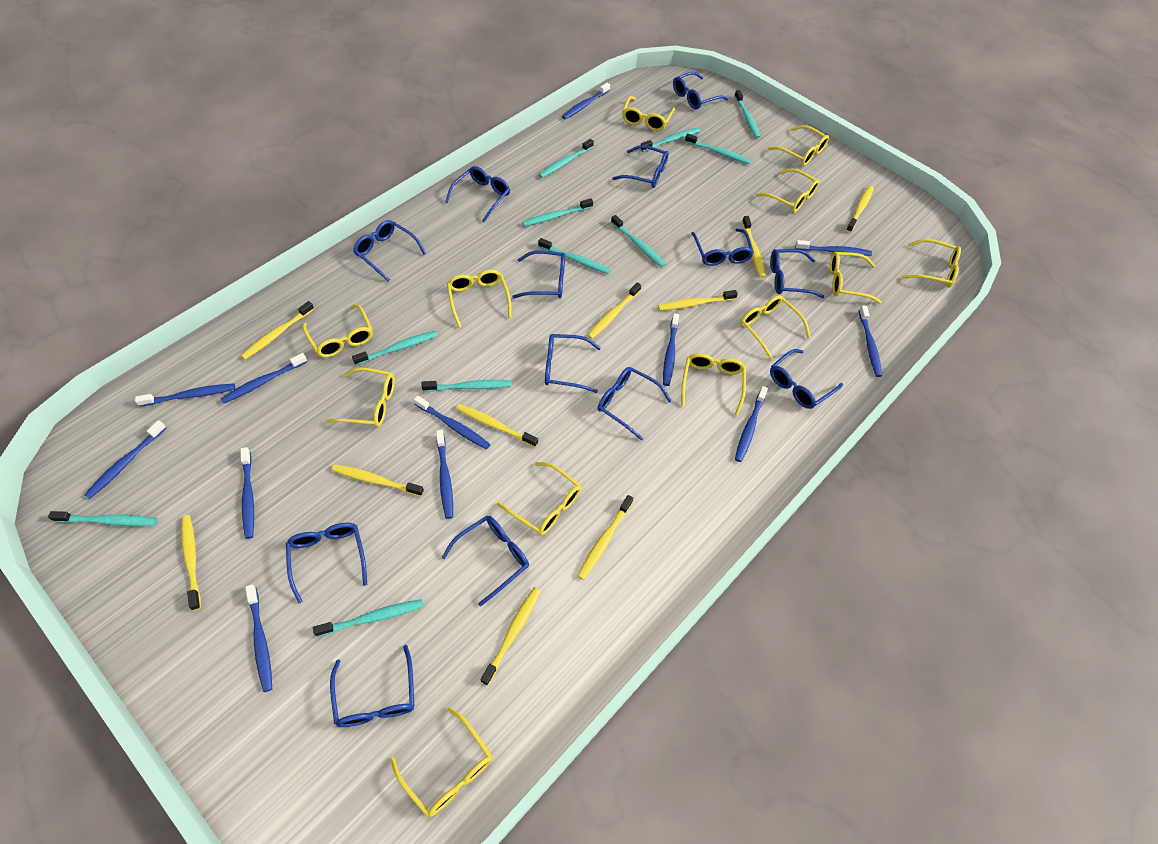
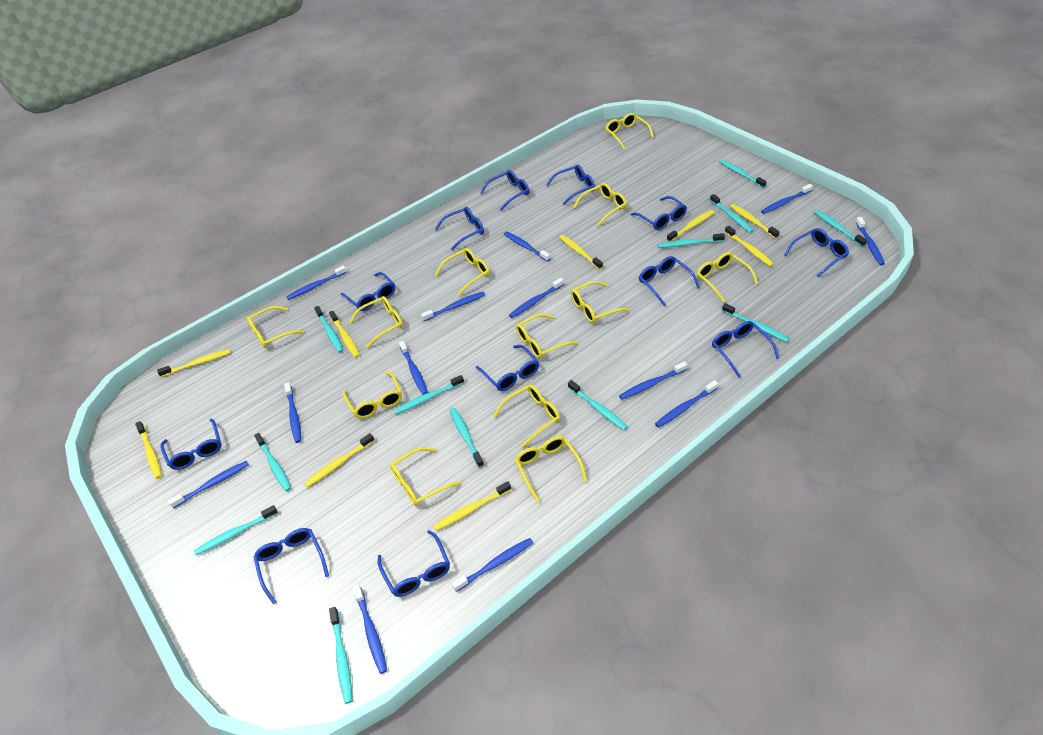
blue glasses: [286,523,367,604] [330,645,414,727] [353,220,426,282] [442,516,529,606] [445,166,510,222] [512,250,565,298] [545,334,601,393] [598,367,672,441] [612,145,669,188] [673,72,728,109] [691,228,754,266] [770,249,824,298] [770,349,843,409] = 13 -> [161,419,222,470] [253,528,329,604] [341,272,395,311] [377,530,450,597] [435,207,484,250] [476,345,539,391] [480,170,530,211] [546,164,595,205] [631,196,687,230] [639,256,700,307] [712,321,779,378] [784,228,849,277] = 12
blue toothbrush: [84,420,166,499] [135,384,235,407] [220,353,307,404] [240,447,254,539] [245,584,272,692] [414,395,490,449] [436,430,453,519] [562,83,610,119] [663,314,679,386] [735,386,768,462] [795,240,872,256] [859,306,882,377] = 12 -> [168,460,249,508] [284,382,301,443] [286,265,347,300] [353,584,387,674] [399,341,428,395] [421,292,485,321] [452,538,533,592] [504,231,550,262] [509,278,564,318] [619,361,688,400] [655,380,718,428] [761,184,813,214] [856,217,885,265] = 13
turquoise toothbrush: [48,511,158,526] [313,599,423,637] [352,331,438,365] [421,380,512,392] [522,198,593,227] [538,238,611,274] [539,139,594,178] [611,215,665,267] [640,128,700,152] [685,133,751,164] [734,90,760,138] = 11 -> [194,505,278,555] [254,433,291,492] [314,306,343,353] [329,607,353,704] [394,375,464,414] [450,408,484,468] [568,380,628,430] [658,233,725,248] [710,194,754,233] [719,159,767,188] [722,303,790,342] [814,210,867,247] = 12
yellow toothbrush: [181,515,201,610] [241,301,314,360] [332,464,424,496] [456,404,538,447] [481,587,541,685] [577,495,633,580] [587,283,641,339] [658,290,738,311] [742,216,765,278] [846,186,874,232] = 10 -> [135,421,162,479] [157,349,231,377] [304,433,375,487] [329,311,360,358] [434,481,512,531] [559,235,603,269] [667,210,714,242] [725,226,774,267] [730,204,779,239] = 9

